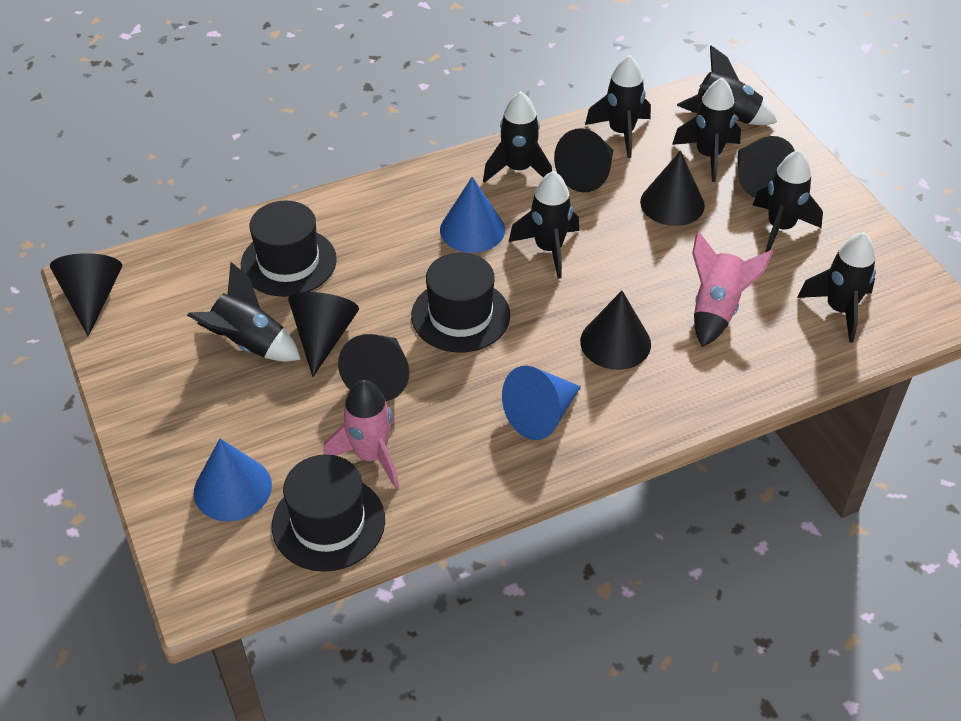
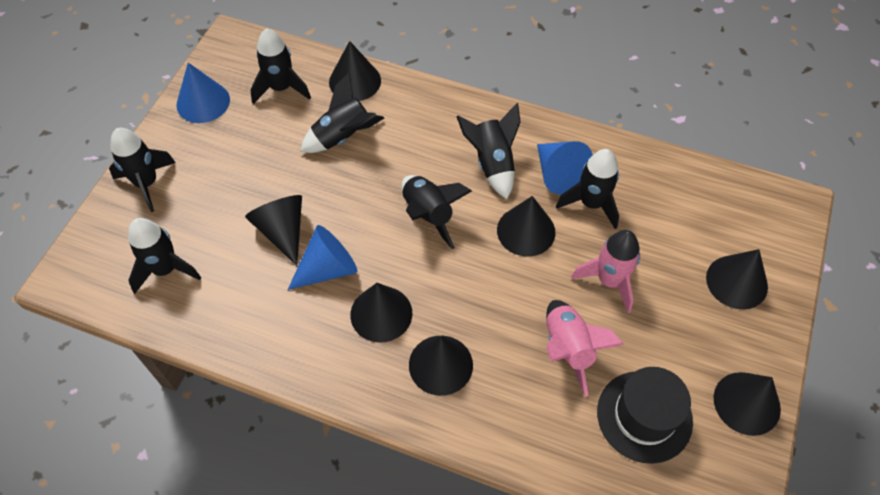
black hat: [241,201,337,297] [272,454,385,572] [411,252,510,353] = 3 -> [597,367,693,464] = 1
black rocket: [187,262,301,362] [483,91,552,183] [509,171,579,279] [585,55,651,158] [672,78,741,182] [677,46,777,125] [753,150,823,252] [797,232,876,343] = 8 -> [109,128,176,212] [128,218,201,294] [250,28,311,104] [301,72,384,153] [402,175,472,249] [456,103,521,199] [556,149,619,229] = 7

